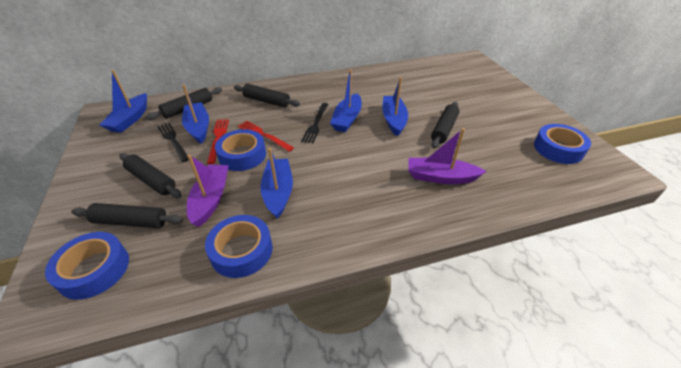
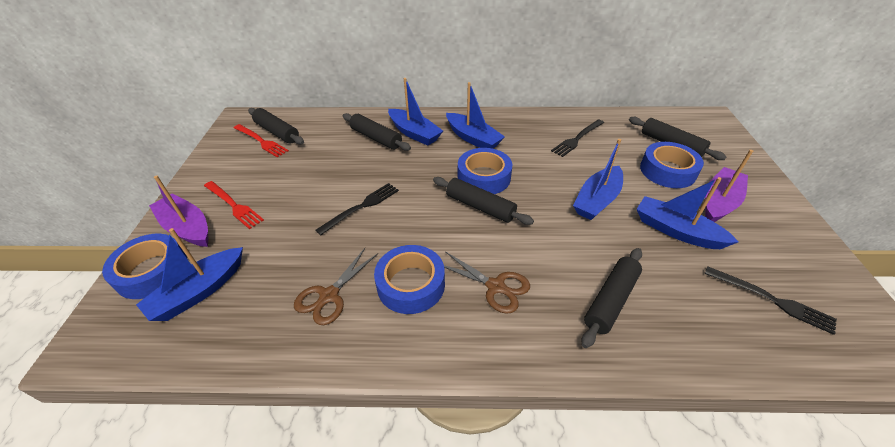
black fork: [158,123,189,162] [301,103,329,143] = 2 -> [316,183,399,235] [551,119,604,157] [705,266,837,335] = 3
brown scissors: none = 0 -> [294,248,378,325] [444,252,530,314] = 2

